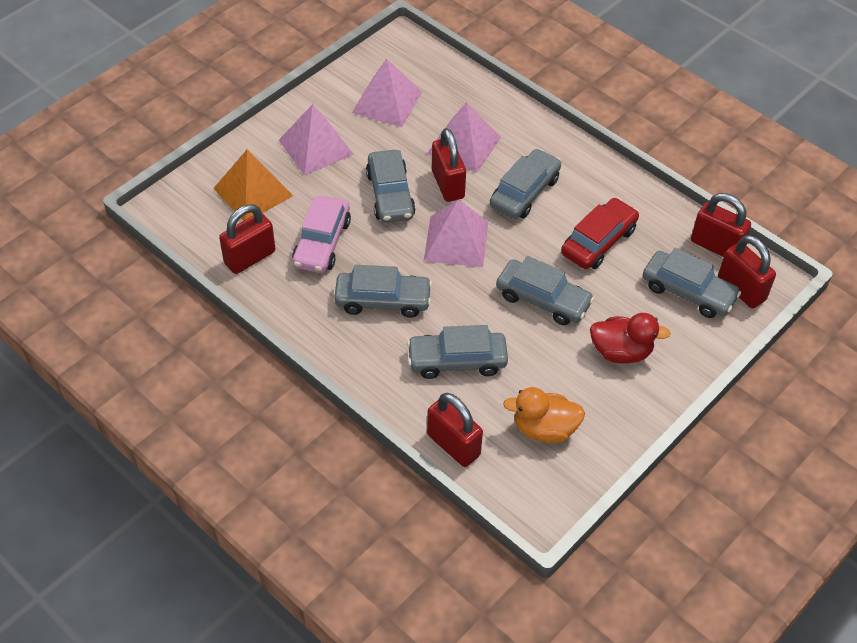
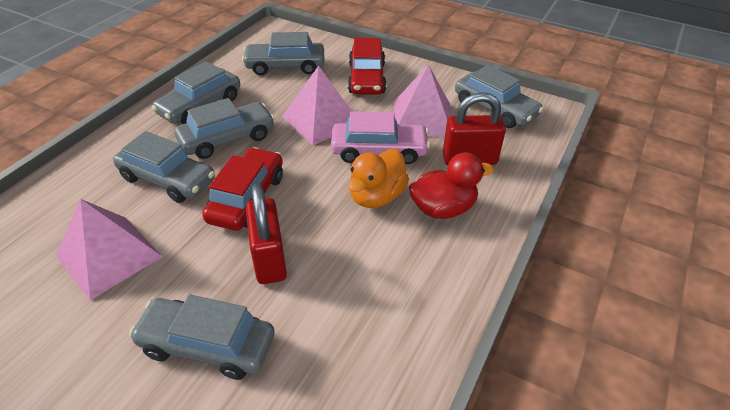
orange pyramid: [213,149,293,221] = 1 -> none = 0
pink pyramid: [279,104,354,176] [352,58,422,127] [424,199,488,267] [427,102,501,173] = 4 -> [56,199,163,300] [282,66,352,146] [394,64,451,137] = 3
red car: [561,198,639,269] = 1 -> [202,147,283,231] [348,38,386,95] = 2
red padlock: [219,204,276,274] [427,393,483,467] [432,128,466,202] [691,193,751,257] [718,235,776,308] = 5 -> [246,184,287,284] [443,92,506,165] = 2

